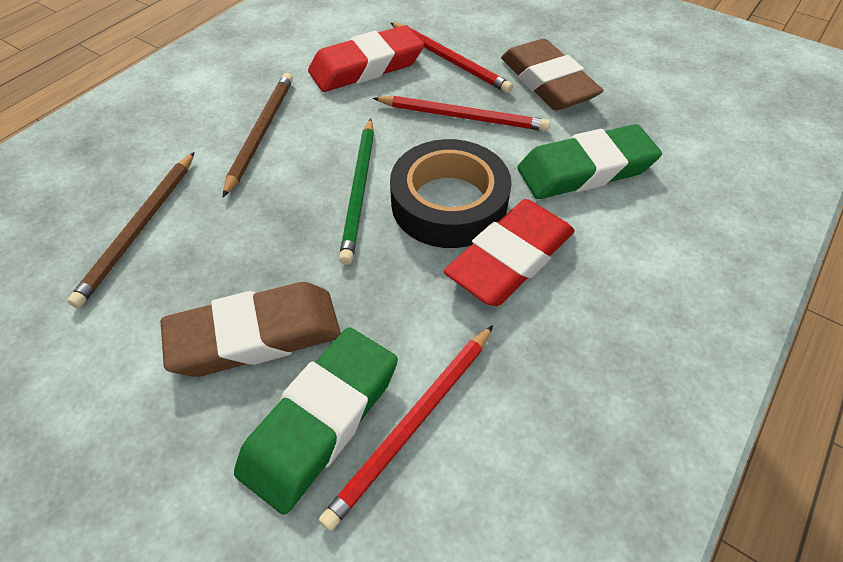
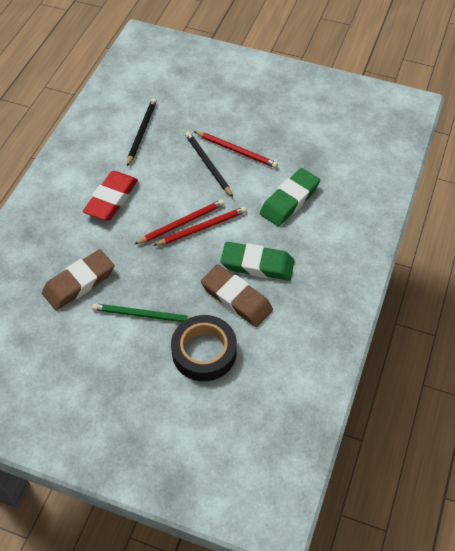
black pencil: none = 0 -> [127,98,157,166] [185,132,233,197] = 2
brown pencil: [67,152,194,308] [223,73,293,197] = 2 -> none = 0
red eraser: [308,25,424,92] [444,199,575,306] = 2 -> [83,171,138,221] = 1

